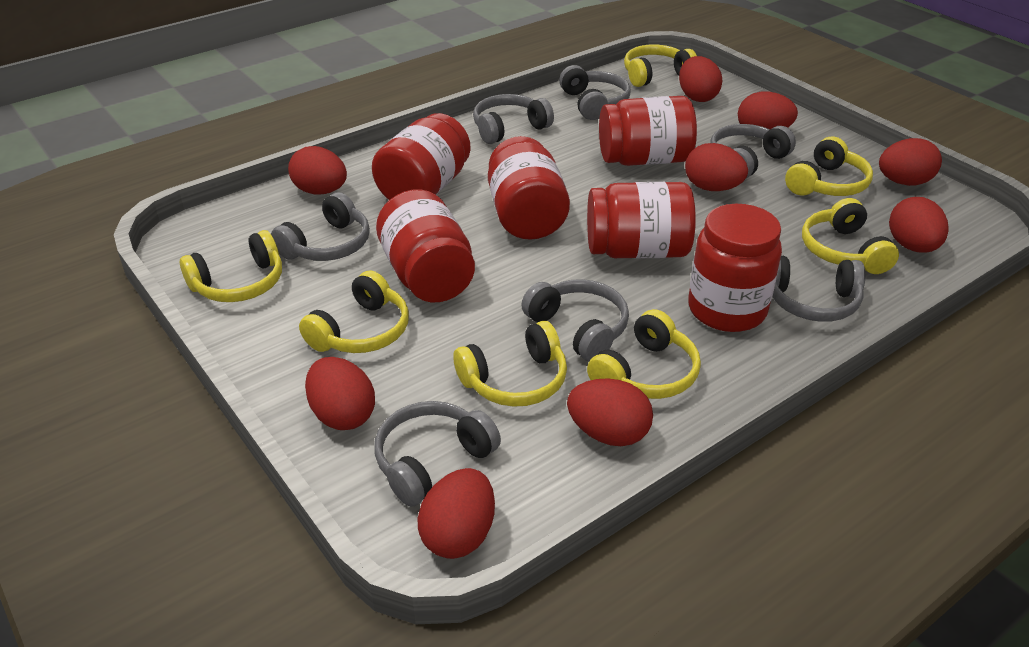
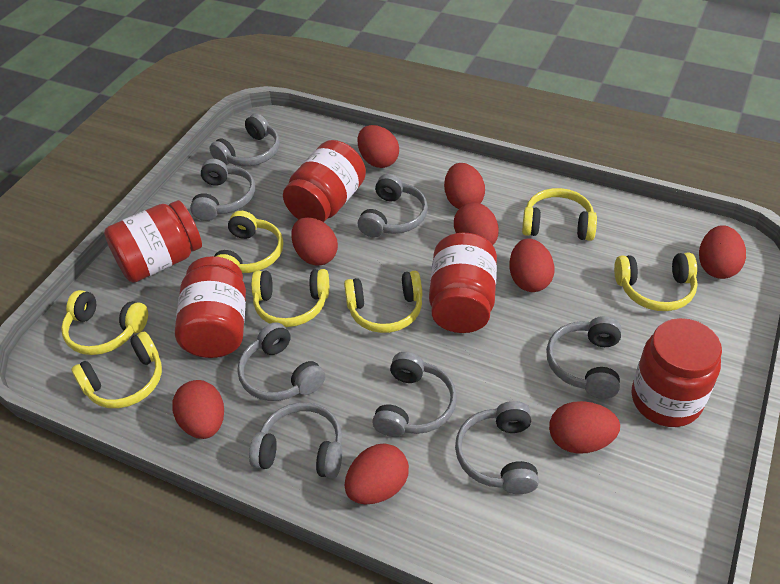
grey headphones: [271,192,370,261] [374,401,501,507] [473,94,554,144] [521,279,629,361] [559,65,630,120] [710,124,796,178] [772,256,865,322] = 7 -> [190,159,255,221] [210,113,280,166] [237,322,325,401] [249,402,342,479] [358,174,428,238] [372,352,457,437] [455,401,539,494] [546,316,621,399] = 8
red jar: [372,113,471,200] [376,189,475,302] [488,136,570,240] [587,182,696,259] [599,96,697,166] [688,204,782,332] = 6 -> [104,200,202,283] [175,256,246,358] [283,140,366,222] [429,233,497,333] [631,318,722,427] = 5

